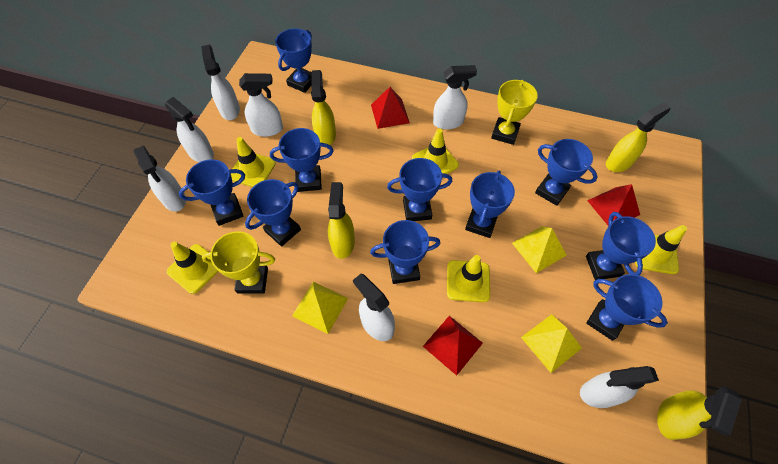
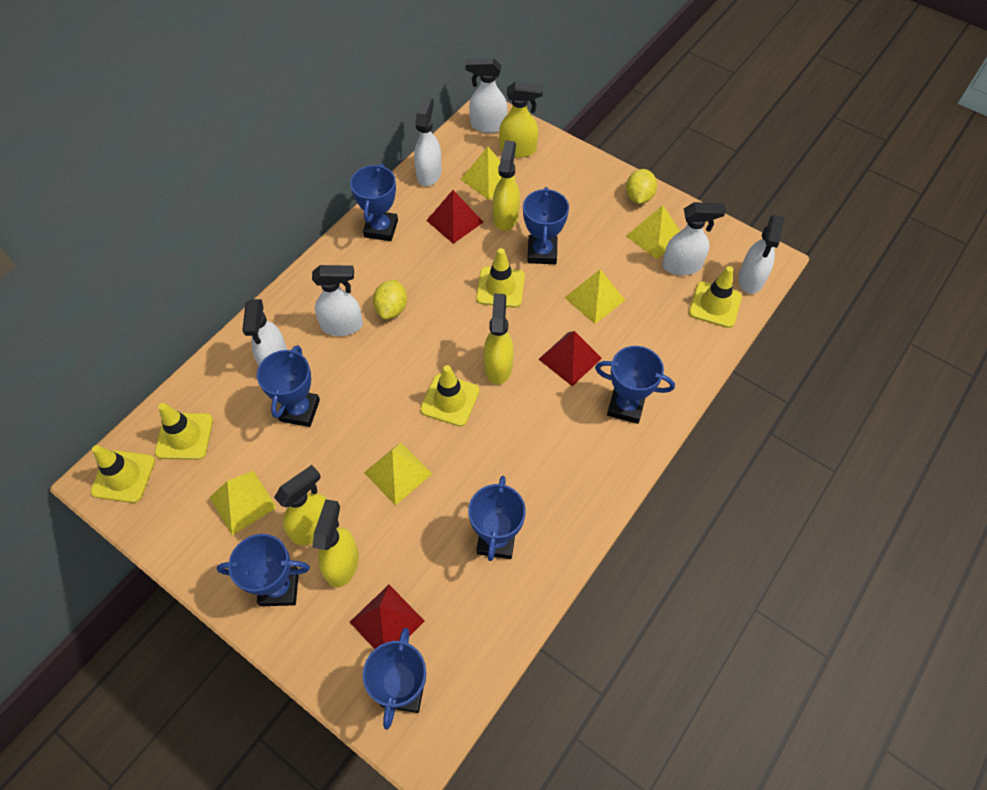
blue trophy: [179,159,245,226] [245,179,301,247] [270,128,334,192] [275,29,312,93] [370,220,440,284] [387,158,452,221] [465,171,515,238] [535,139,598,206] [586,212,656,280] [586,274,668,341] = 10 -> [217,534,310,606] [257,345,320,427] [350,164,398,241] [363,628,426,730] [468,476,526,561] [523,187,569,264] [595,346,675,424] = 7
white spray bottle: [133,146,186,212] [165,97,214,162] [201,45,240,120] [239,73,283,137] [353,274,395,341] [433,65,477,129] [580,366,659,408] = 7 -> [242,299,287,366] [312,265,363,336] [414,96,442,186] [465,58,507,133] [662,202,726,275] [738,215,785,294] = 6
yellow lemon: none = 0 -> [373,280,407,319] [626,169,657,204] = 2
yellow pyramid: [292,282,348,334] [512,226,567,273] [521,314,582,373] = 3 -> [210,471,277,535] [364,442,432,506] [460,147,516,200] [564,269,625,324] [626,205,680,259] = 5
yellow spray bottle: [311,70,336,145] [328,182,355,259] [606,102,670,172] [657,386,742,440] = 4 -> [274,465,328,545] [313,499,359,588] [484,293,514,385] [493,140,520,231] [499,81,543,158] = 5
yellow trophy: [202,231,275,294] [491,80,538,145] = 2 -> none = 0

